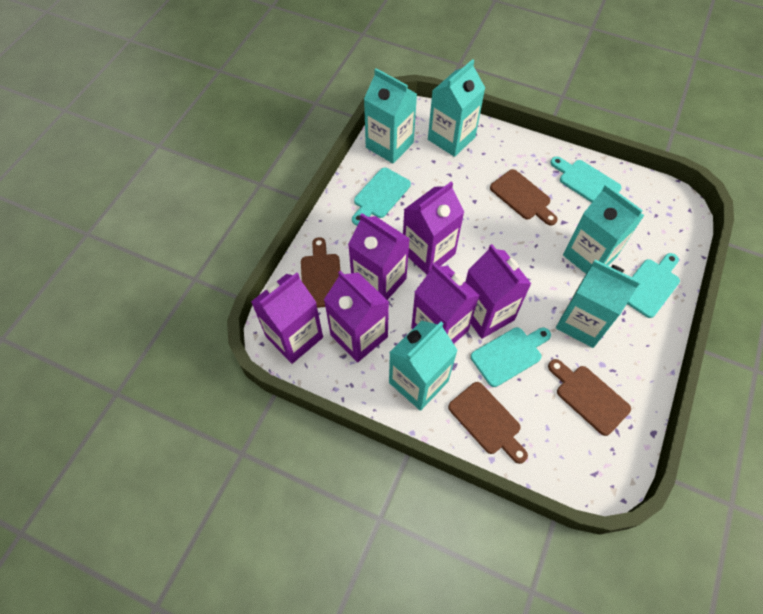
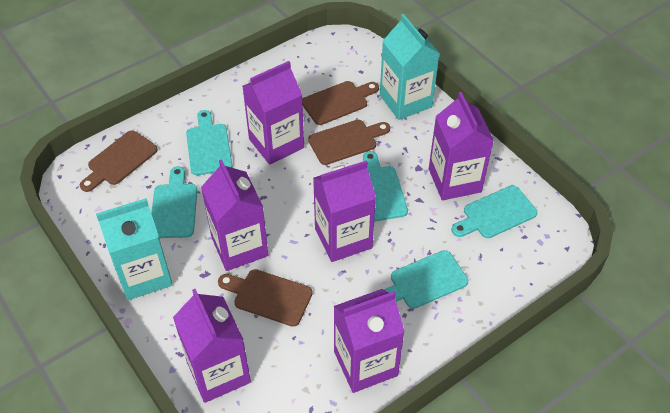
turquoise carton: [364,68,417,163] [389,321,458,411] [428,59,485,157] [556,260,640,348] [563,184,644,274] = 5 -> [96,198,173,300] [380,14,440,120] = 2
turquoise cutting board: [352,168,411,225] [471,327,551,387] [550,156,622,202] [627,253,680,318] = 4 -> [151,166,197,238] [186,110,233,175] [363,151,408,222] [384,250,468,309] [452,185,537,238] = 5

